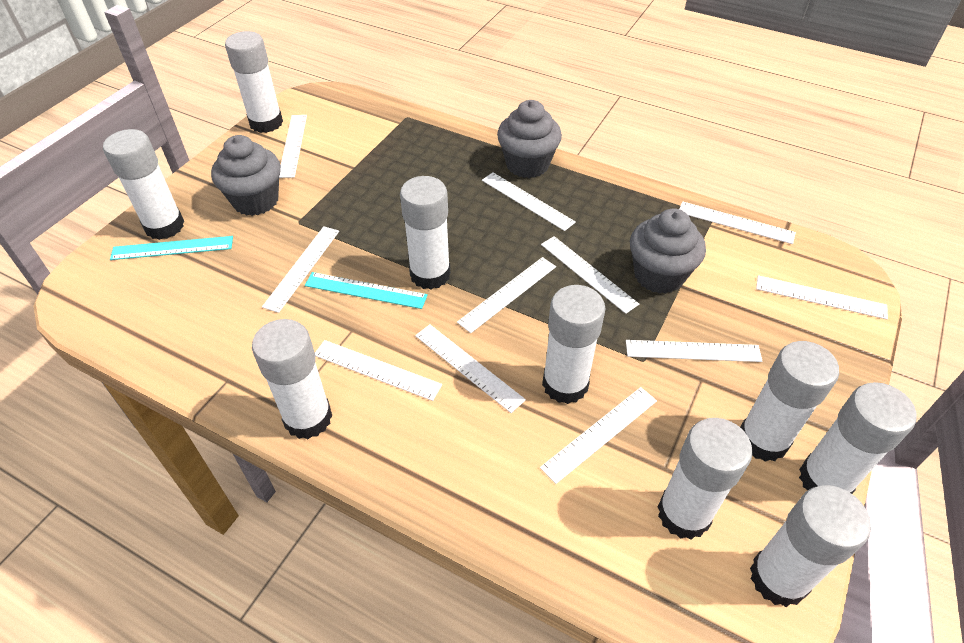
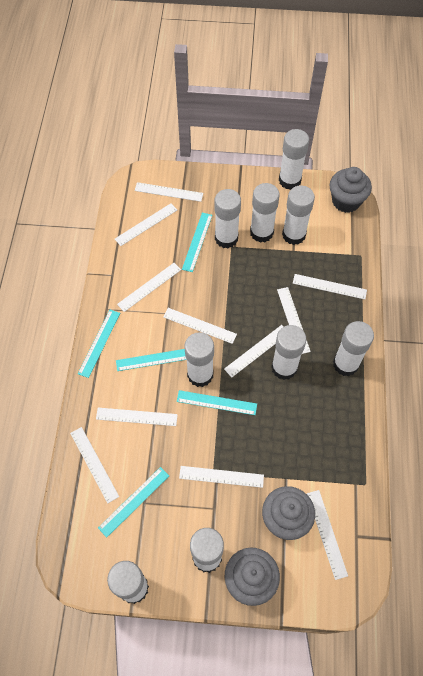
turquoise ruler: [110,236,233,260] [305,272,428,309] = 2 -> [78,310,120,378] [98,467,169,537] [116,349,187,371] [177,390,257,415] [182,213,212,272] = 5

